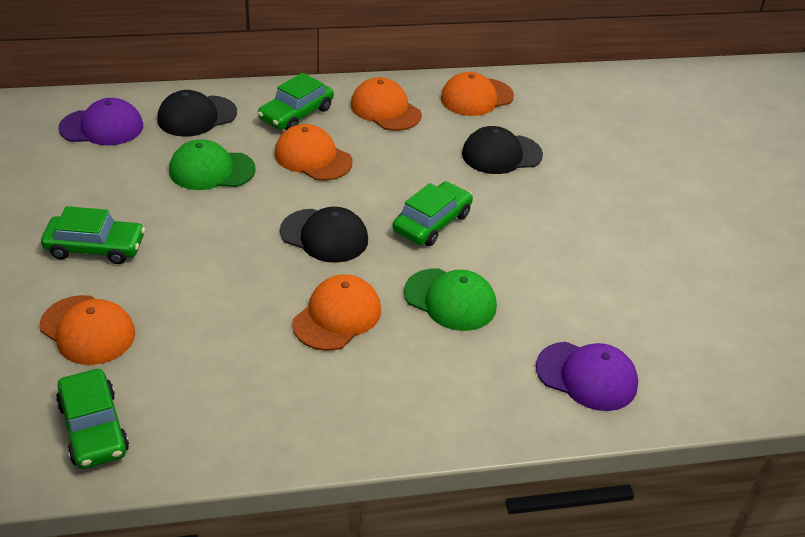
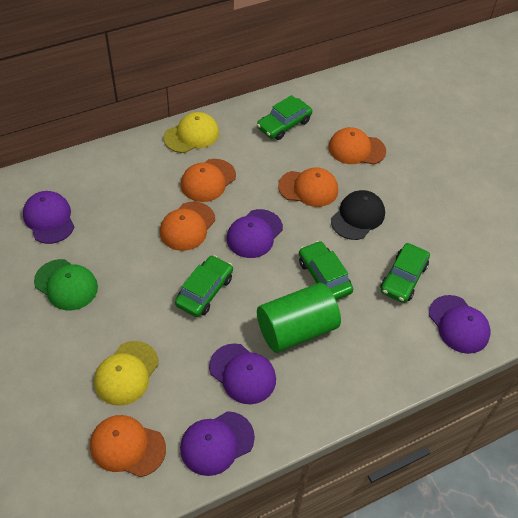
black cap: [157,90,237,137] [280,207,368,263] [462,126,543,174] = 3 -> [331,190,385,240] = 1
green cap: [169,139,256,190] [404,269,497,331] = 2 -> [34,259,98,310] = 1
green cylinder: none = 0 -> [257,283,341,353] = 1
purple cap: [59,98,143,146] [536,342,638,411] = 2 -> [23,191,74,244] [180,411,255,476] [209,343,276,404] [227,209,283,258] [429,295,491,354] = 5
yellow cap: none = 0 -> [94,341,159,406] [163,112,219,153] = 2

